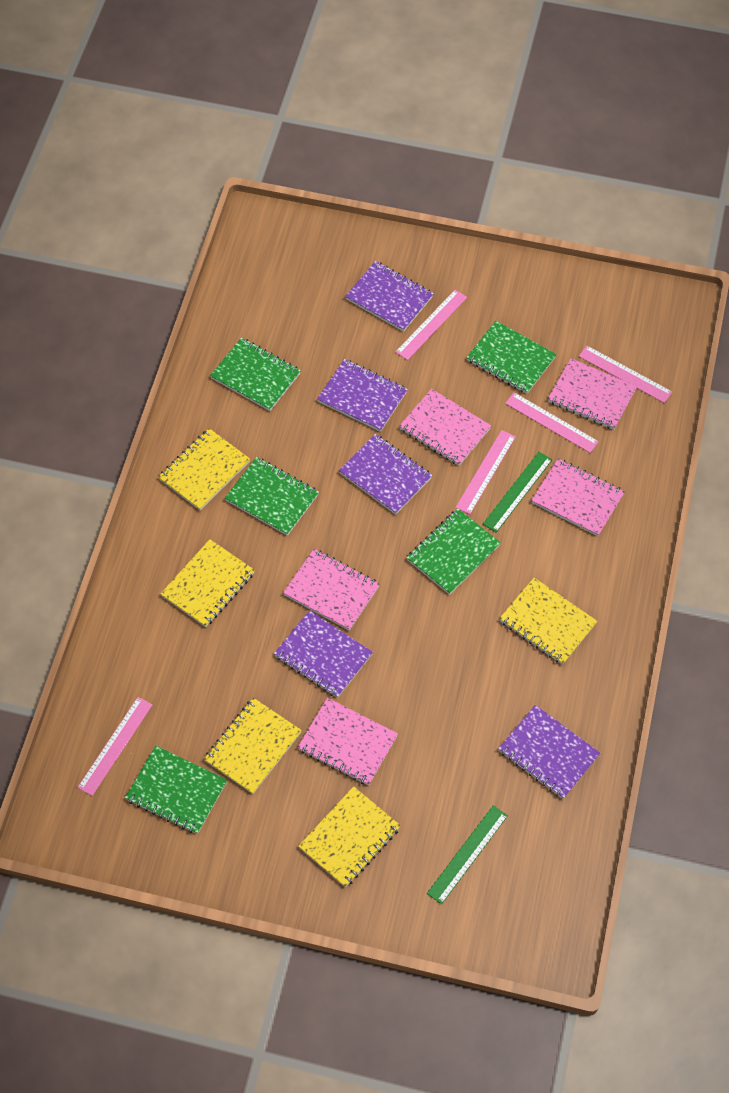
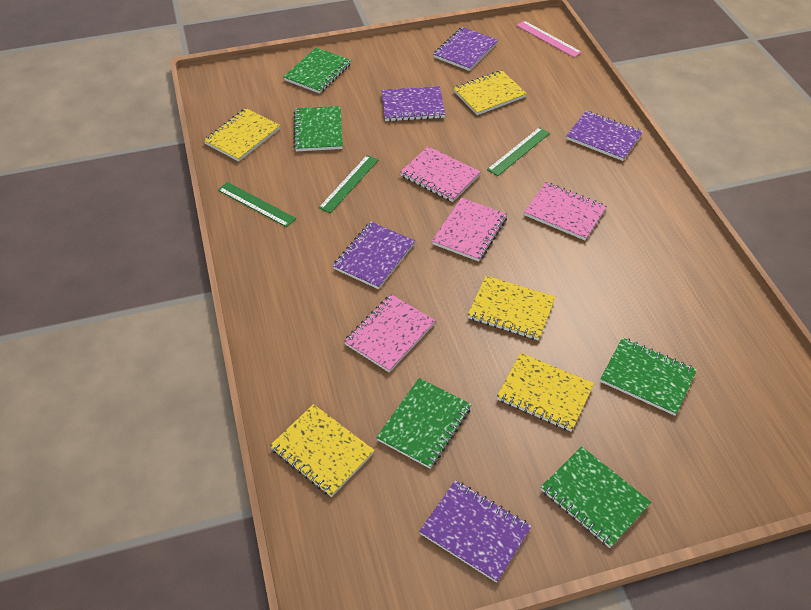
green ruler: [427,805,508,904] [483,452,552,533] = 2 -> [218,182,296,227] [318,155,378,213] [487,127,550,176] = 3
pink notebook: [283,549,380,631] [297,698,398,786] [399,389,491,466] [531,458,625,536] [548,358,637,430] = 5 -> [344,294,436,373] [400,146,481,202] [432,198,507,262] [524,182,607,240] = 4
pink ruler: [77,697,153,796] [396,290,467,360] [456,430,516,514] [505,392,599,453] [579,345,672,403] = 5 -> [516,21,582,57] = 1

